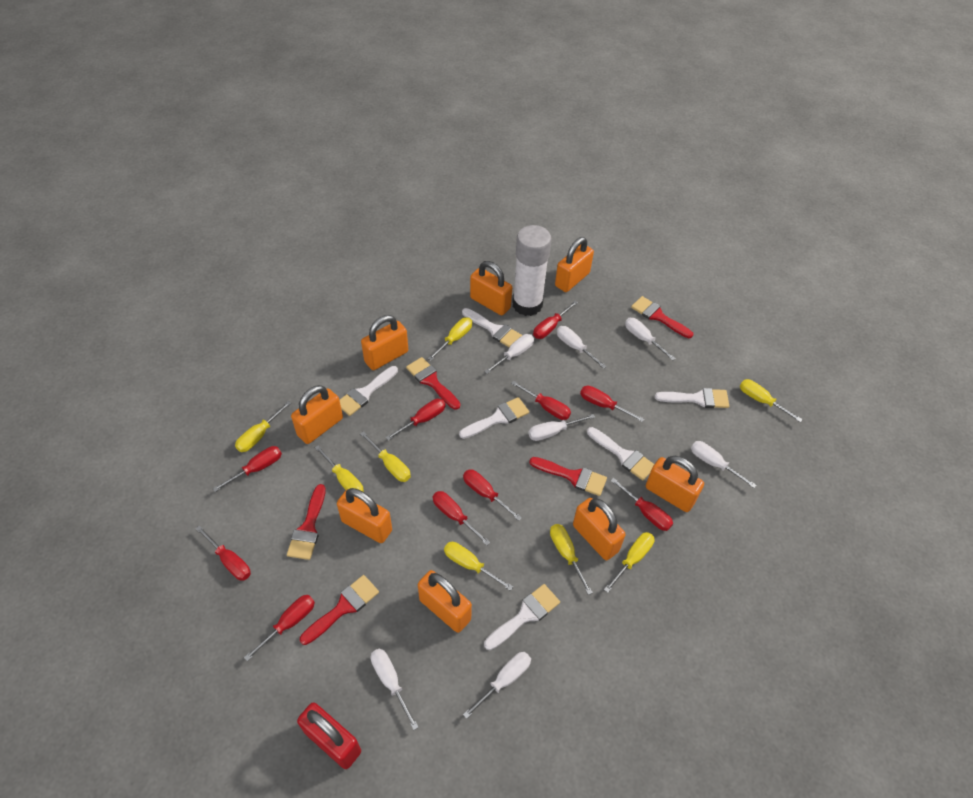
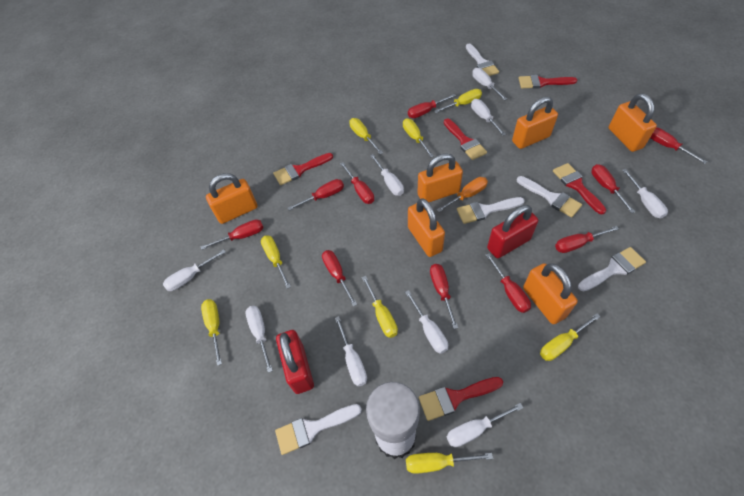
orange padlock: [291,385,343,444] [337,488,392,543] [361,315,408,370] [418,570,472,633] [470,261,512,315] [555,237,594,292] [573,498,626,560] [646,456,704,512] = 8 -> [206,173,258,224] [408,198,445,257] [417,153,463,202] [512,97,558,149] [523,263,578,324] [609,93,657,152] = 6
orange screwdriver: none = 0 -> [437,177,488,212] = 1
red padlock: [297,703,361,769] = 1 -> [276,330,314,394] [487,205,538,258] = 2
white brush: [340,366,398,416] [459,397,529,439] [462,308,522,348] [484,584,560,650] [587,427,654,480] [655,388,729,408] = 6 -> [275,404,362,455] [457,197,525,224] [466,44,499,76] [517,176,582,217] [578,247,646,291] = 5
white screwdriver: [371,648,419,730] [463,652,531,719] [484,334,534,374] [528,414,595,441] [557,326,607,369] [625,318,676,361] [691,441,757,488] = 7 -> [163,249,225,291] [245,306,273,373] [335,316,367,387] [370,154,404,196] [405,290,448,354] [447,403,523,447] [471,99,506,136] [472,68,507,100] [622,169,668,218] = 9

